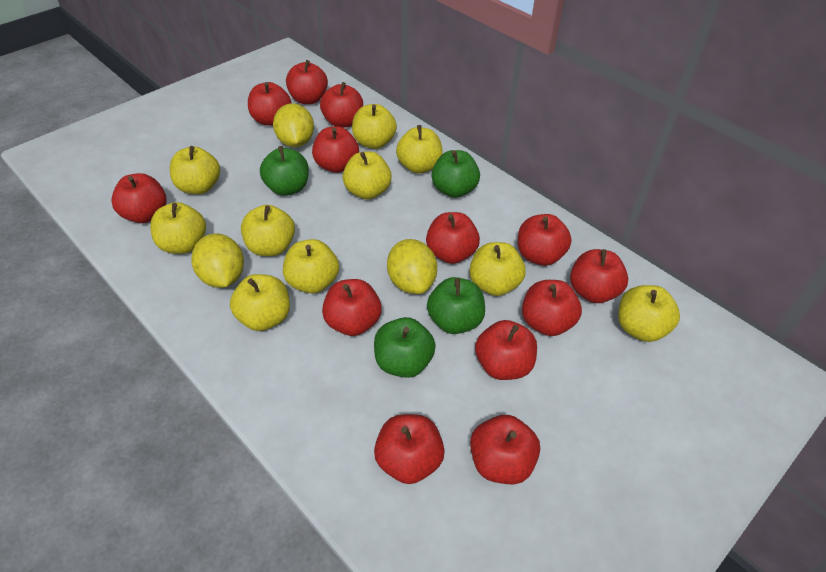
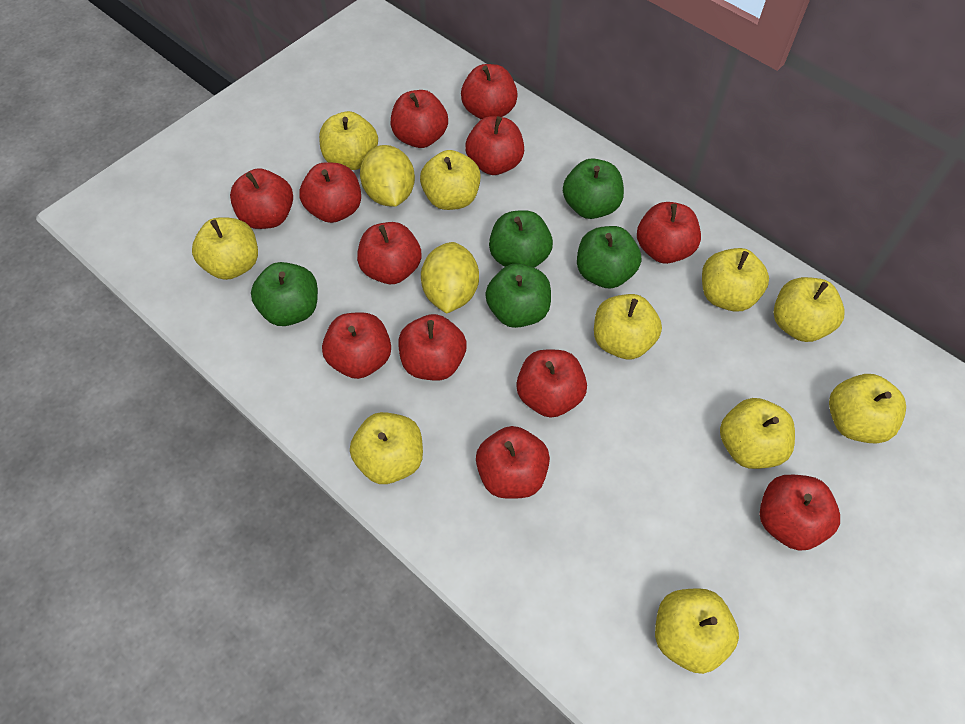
green apple: [260,146,309,196] [374,317,436,378] [427,277,485,334] [432,150,480,198] = 4 -> [251,262,318,326] [485,263,551,328] [489,210,553,268] [563,158,624,219] [577,226,641,289] = 5
red apple: [111,173,167,223] [248,82,291,126] [286,60,328,104] [312,126,359,173] [320,82,363,128] [322,279,382,336] [374,414,445,484] [426,212,480,264] [470,415,540,484] [475,320,537,380] [518,214,572,266] [522,280,582,336] [570,249,628,303] = 13 -> [230,168,293,229] [299,162,361,223] [322,312,391,379] [357,222,422,284] [391,90,448,148] [398,314,467,381] [461,64,518,120] [465,116,524,175] [476,426,550,499] [516,349,587,418] [637,202,701,264] [760,475,840,551] = 12
yellow lemon: [191,233,244,288] [273,103,314,147] [387,239,437,294] = 3 -> [360,145,415,207] [421,242,479,314] = 2

